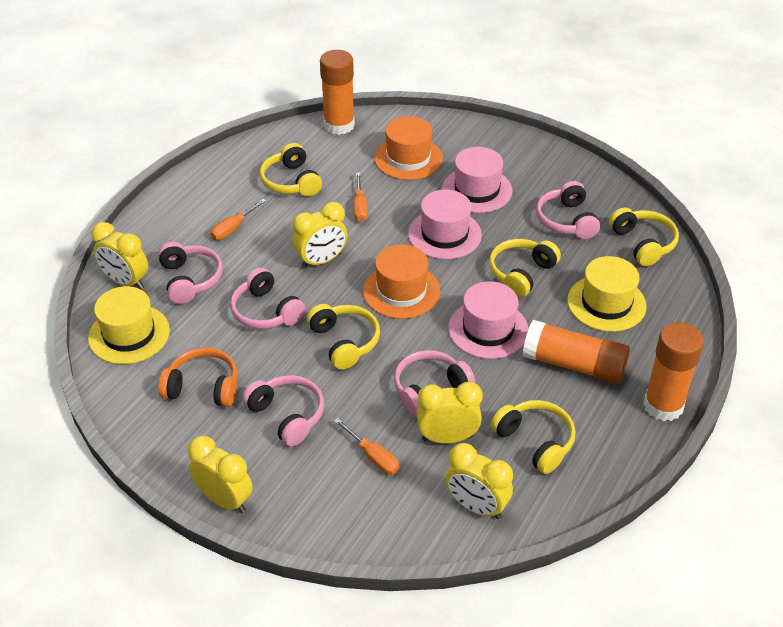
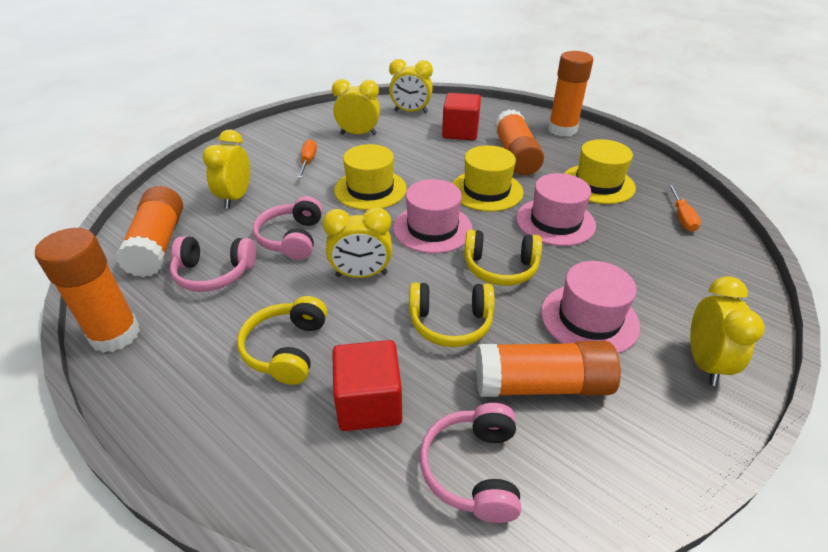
orange glue stick: [320,50,355,135] [523,320,630,384] [643,322,704,421] = 3 -> [35,228,140,353] [116,186,183,277] [476,341,621,397] [494,109,544,175] [548,51,593,137] = 5
orange hat: [363,244,440,319] [374,116,443,180] = 2 -> none = 0
orange headphones: [158,347,238,407] = 1 -> none = 0
orange screwdriver: [210,199,266,240] [334,418,399,475] [354,172,368,222] = 3 -> [298,139,317,178] [668,184,701,232] = 2
pink headphones: [158,242,223,304] [230,267,306,329] [242,375,324,447] [394,350,475,417] [536,181,600,239] = 5 -> [170,236,256,292] [253,196,322,260] [420,403,521,523] = 3
red cube: none = 0 -> [332,340,402,431] [442,93,481,140] = 2
yellow hat: [88,286,170,364] [567,256,647,332] = 2 -> [334,144,407,210] [452,145,523,211] [564,139,636,204] = 3
yellow headphones: [260,143,322,196] [307,304,380,370] [489,239,561,298] [491,400,576,474] [609,207,679,266] = 5 -> [237,296,327,385] [409,282,495,347] [464,230,542,286] = 3

